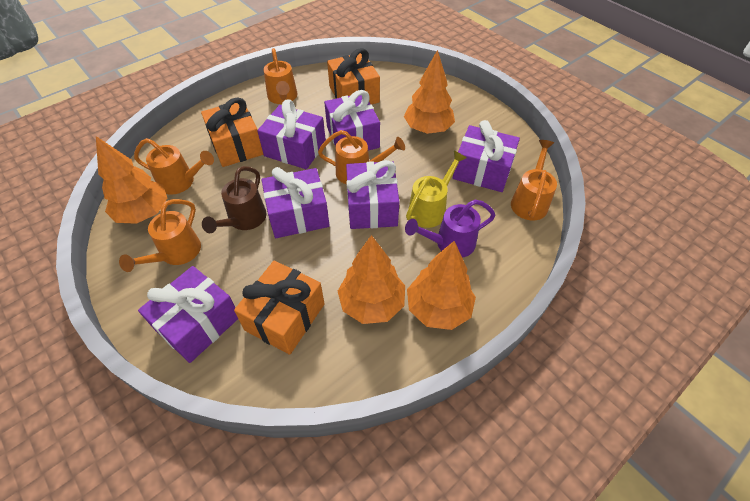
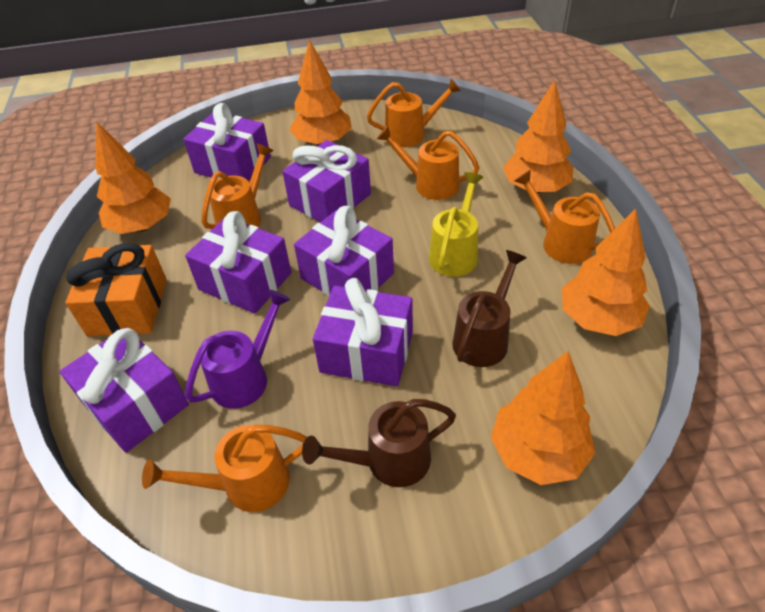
brown watering can: [202,166,267,233] = 1 -> [302,399,456,487] [452,250,527,367] = 2
orange gift: [201,97,264,167] [234,261,324,355] [327,48,380,105] = 3 -> [65,243,167,336] = 1
orange tree: [96,136,167,224] [338,235,405,324] [404,50,455,134] [407,241,476,330] = 4 -> [95,121,171,234] [289,40,352,146] [491,351,595,485] [503,80,573,193] [562,208,650,336] = 5

